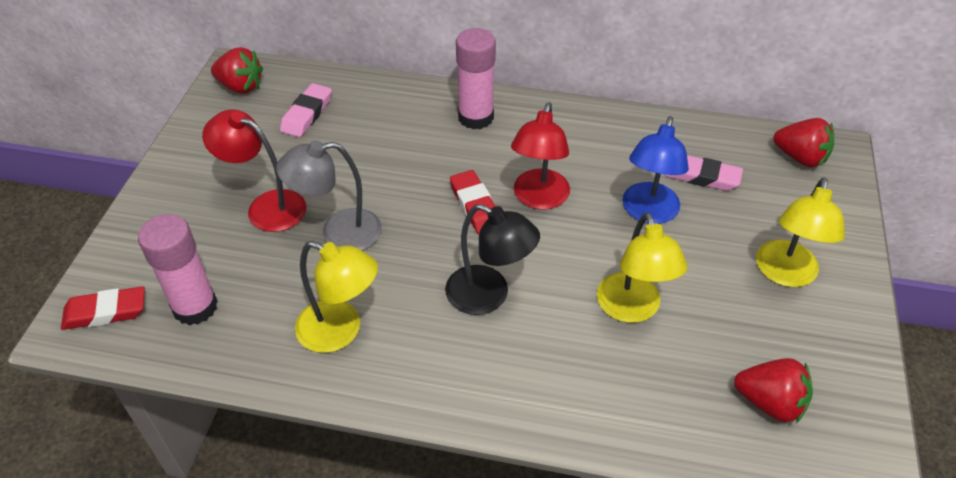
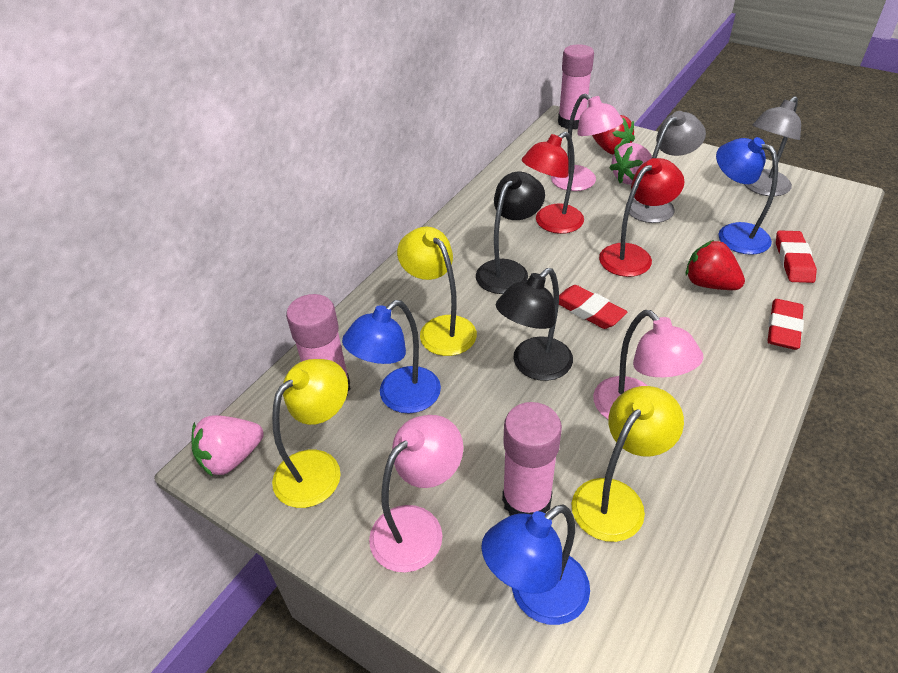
black lamp: [445,204,540,315] = 1 -> [476,172,545,294] [496,268,573,381] = 2
blue lamp: [622,116,689,224] = 1 -> [342,300,441,413] [481,504,590,625] [716,137,778,255] = 3
grey lamp: [276,140,382,250] = 1 -> [626,111,706,223] [744,96,801,196] = 2
pink eraser: [280,83,332,137] [665,155,743,191] = 2 -> none = 0
pink glue stick: [138,214,218,325] [456,28,496,130] = 2 -> [286,294,351,396] [502,402,562,516] [558,44,594,129] = 3
pink lamp: none = 0 -> [369,415,463,573] [551,93,623,191] [593,310,704,419] = 3
pink strawberry: none = 0 -> [191,415,264,477] [609,143,652,185] = 2
red eraser: [61,286,145,330] [450,170,496,234] = 2 -> [559,285,627,329] [768,299,804,350] [776,230,817,283] = 3
red strawberry: [211,47,263,94] [734,358,813,423] [773,118,834,167] = 3 -> [592,115,635,155] [686,240,745,290] = 2

